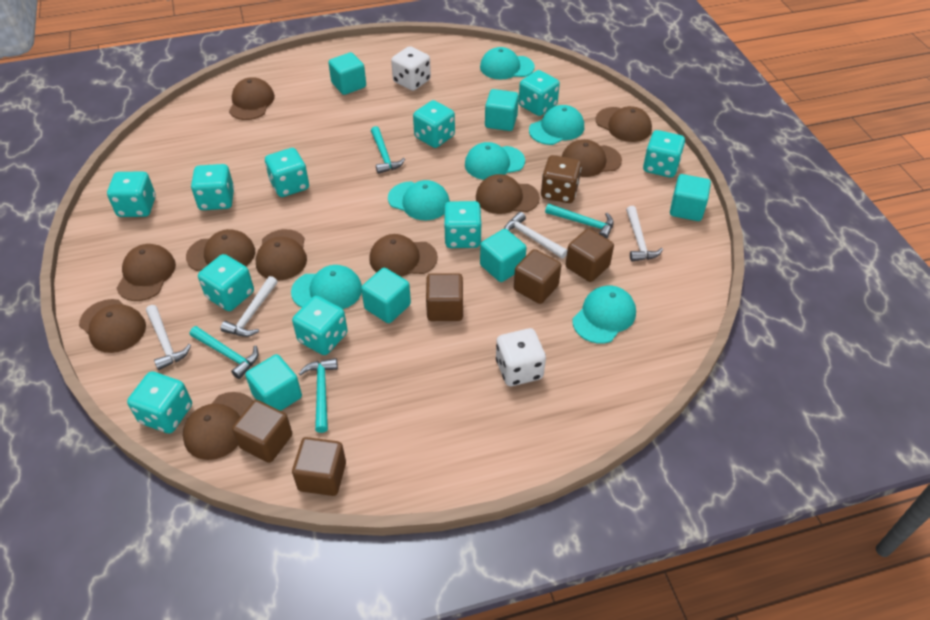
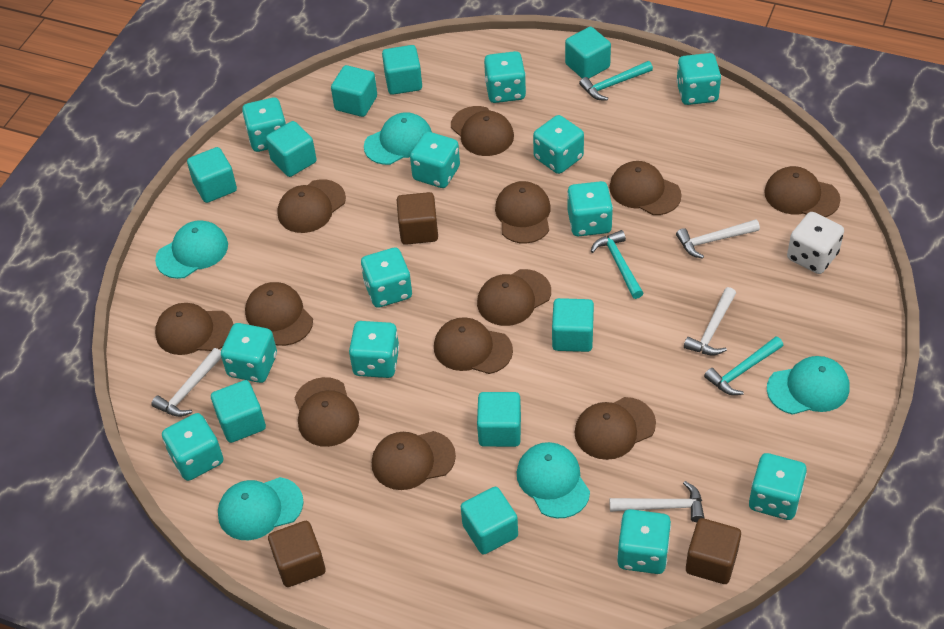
brown cap: [79,299,146,353] [116,244,176,301] [183,392,253,460] [186,229,255,271] [229,77,275,120] [255,229,307,281] [369,234,438,277] [476,174,540,214] [562,139,622,177] [595,106,652,142] = 10 -> [155,303,234,355] [245,282,313,346] [278,179,346,233] [294,377,360,447] [372,431,456,490] [434,317,513,374] [451,106,514,156] [477,269,551,326] [495,181,551,244] [574,397,656,460] [609,161,682,215] [764,166,841,217] = 12
brown cube: [232,400,292,463] [292,437,346,496] [426,273,463,321] [514,249,561,304] [565,228,614,282] = 5 -> [268,521,326,587] [397,192,438,245] [686,518,741,584] = 3
brown dice: [541,155,581,203] = 1 -> none = 0
turquoise cap: [291,265,362,309] [388,180,450,220] [465,142,525,180] [480,47,535,79] [529,105,584,145] [572,286,636,344] = 6 -> [155,220,228,279] [218,477,303,540] [364,112,432,165] [517,442,590,518] [767,356,849,415] = 5
turquoise cube: [245,354,302,411] [328,52,366,95] [361,268,411,323] [480,229,526,282] [485,89,519,131] [670,174,711,221] = 6 -> [187,147,237,203] [211,380,266,443] [266,121,316,177] [331,65,377,117] [382,45,422,95] [461,487,518,555] [477,392,521,447] [552,298,594,352] [565,27,611,78] = 9
turquoise dice: [107,172,156,217] [127,372,192,433] [191,164,234,210] [198,254,254,311] [265,148,309,197] [292,296,348,355] [413,100,455,148] [444,201,482,248] [519,70,560,116] [643,130,685,178] = 10 -> [162,413,223,481] [221,323,277,383] [242,97,286,152] [349,321,400,378] [361,247,412,308] [410,132,460,188] [484,51,526,103] [533,115,584,174] [567,181,613,237] [617,509,671,574] [676,53,721,105] [749,453,807,520] = 12
turquoise hammer: [190,326,259,379] [298,358,338,433] [371,126,405,174] [545,204,614,239] = 4 -> [579,61,653,100] [591,230,643,299] [704,336,783,395] = 3
white dice: [391,46,431,91] [496,328,546,386] = 2 -> [787,212,844,274] = 1

